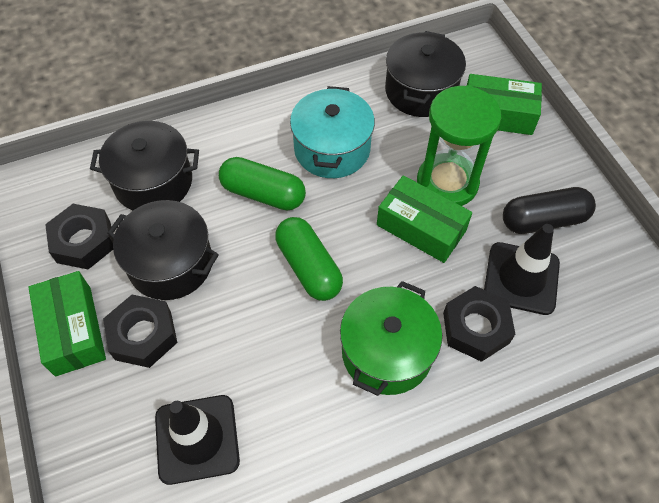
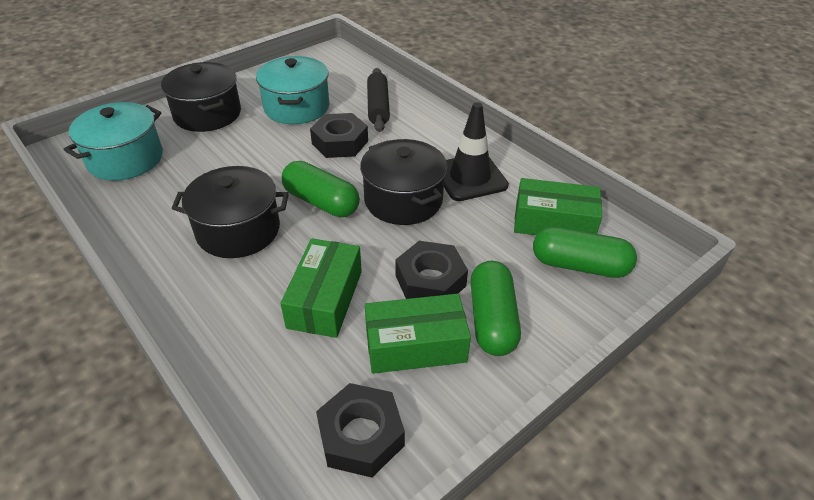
black capsule: [503,187,596,234] = 1 -> none = 0
black rolling pin: none = 0 -> [367,68,390,132] = 1
black traffic cone: [155,395,240,485] [484,224,560,315] = 2 -> [444,102,509,201] = 1
green capsule: [219,157,306,211] [275,217,343,301] = 2 -> [282,161,360,217] [470,261,521,356] [533,227,637,278] = 3
green hourglass: [417,85,501,206] = 1 -> none = 0
green pot: [340,281,442,396] = 1 -> none = 0
turquoise pot: [290,86,375,178] = 1 -> [64,102,163,181] [256,56,329,124] = 2

